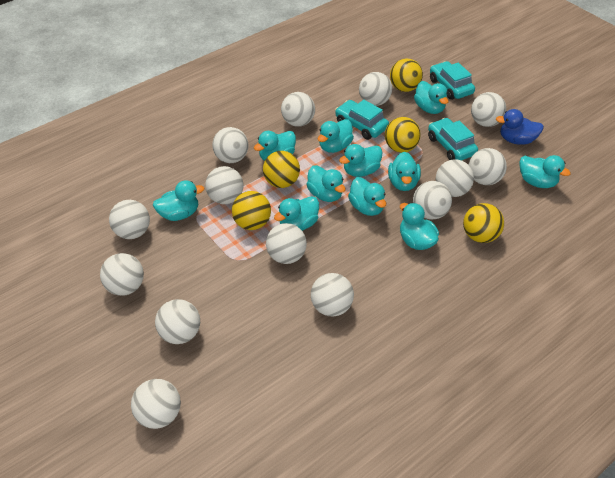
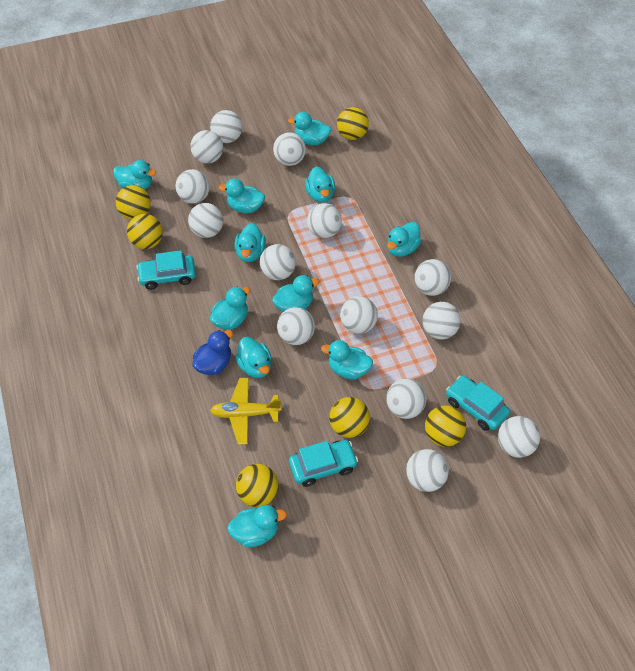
yellow ball: [232,191,271,230] [263,151,300,188] [385,117,421,153] [390,59,423,92] [463,203,504,243] = 5 -> [116,185,151,220] [127,214,163,249] [236,464,279,507] [329,397,370,438] [337,107,369,140] [425,406,466,447] = 6
yellow plane: none = 0 -> [210,378,282,445] = 1

